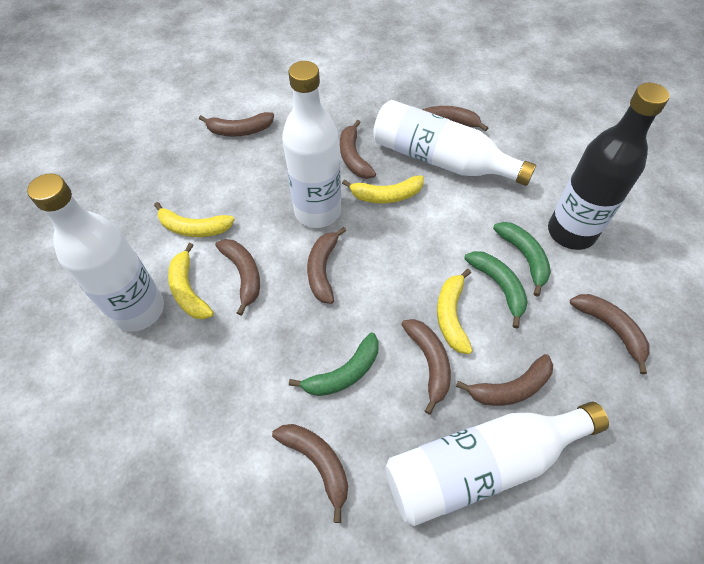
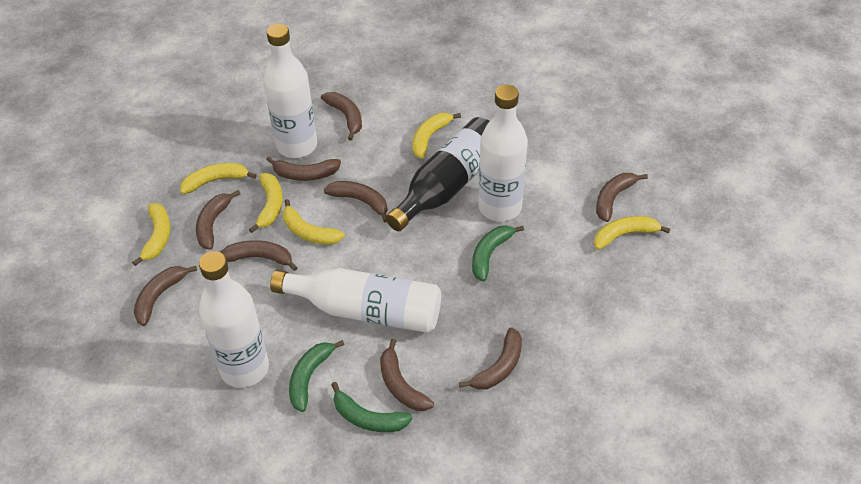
yellow banana: [154,202,235,237] [168,243,214,320] [342,175,424,204] [437,269,473,354] = 4 -> [132,203,170,266] [180,163,257,194] [249,173,283,233] [283,199,345,245] [412,113,461,159] [594,216,670,250] = 6

